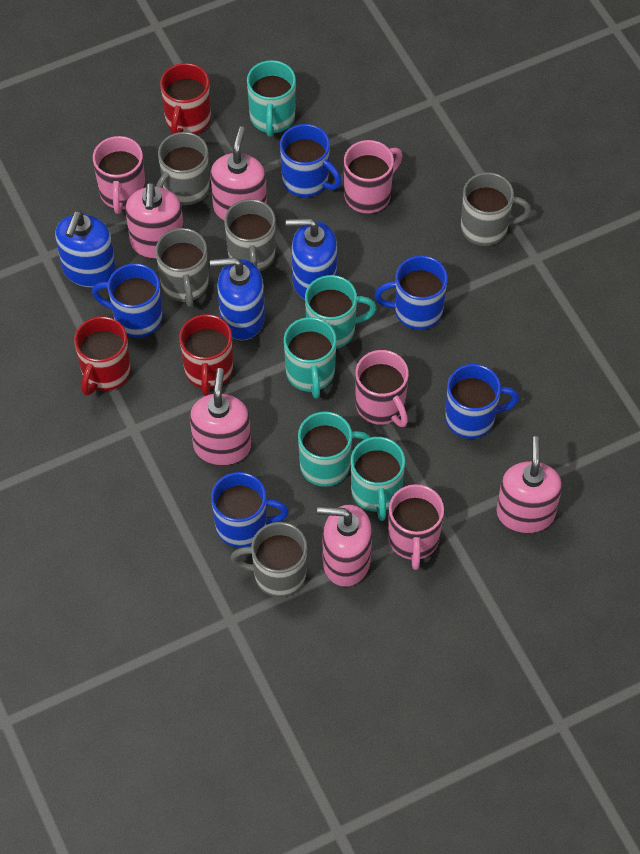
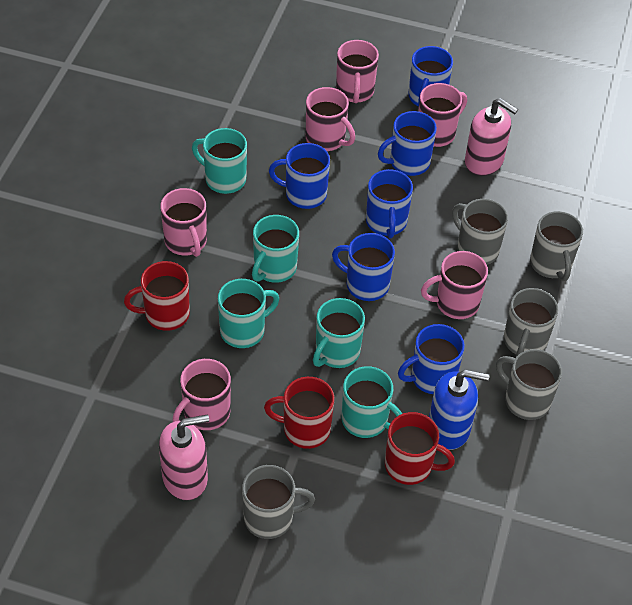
blue mug: [92,263,163,338] [211,472,289,548] [280,124,341,197] [374,256,448,330] [445,364,519,439] = 5 -> [269,143,330,209] [332,233,395,301] [366,169,413,238] [378,111,437,176] [398,324,465,394] [408,46,453,106] = 6
blue soap dispenser: [55,210,116,287] [210,257,265,340] [286,218,337,300] = 3 -> [429,370,489,450] = 1
pink mug: [93,136,146,214] [344,140,403,213] [355,350,409,427] [388,484,444,570] = 4 -> [161,188,207,257] [173,359,231,430] [306,87,355,151] [336,40,379,103] [418,83,467,147] [421,251,488,319] = 6
pink soap dispenser: [125,182,184,259] [190,368,251,466] [210,126,267,221] [317,505,372,587] [496,436,562,533] = 5 -> [159,414,209,500] [465,98,518,176] = 2

